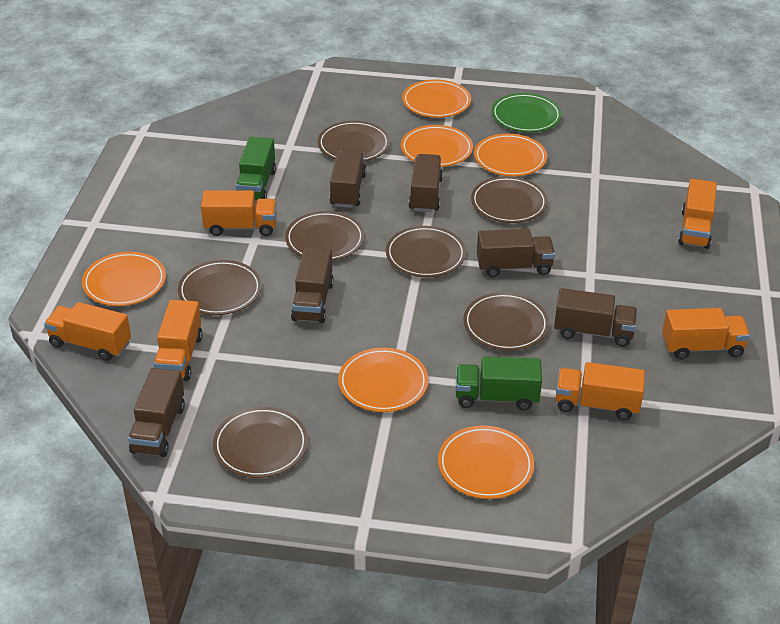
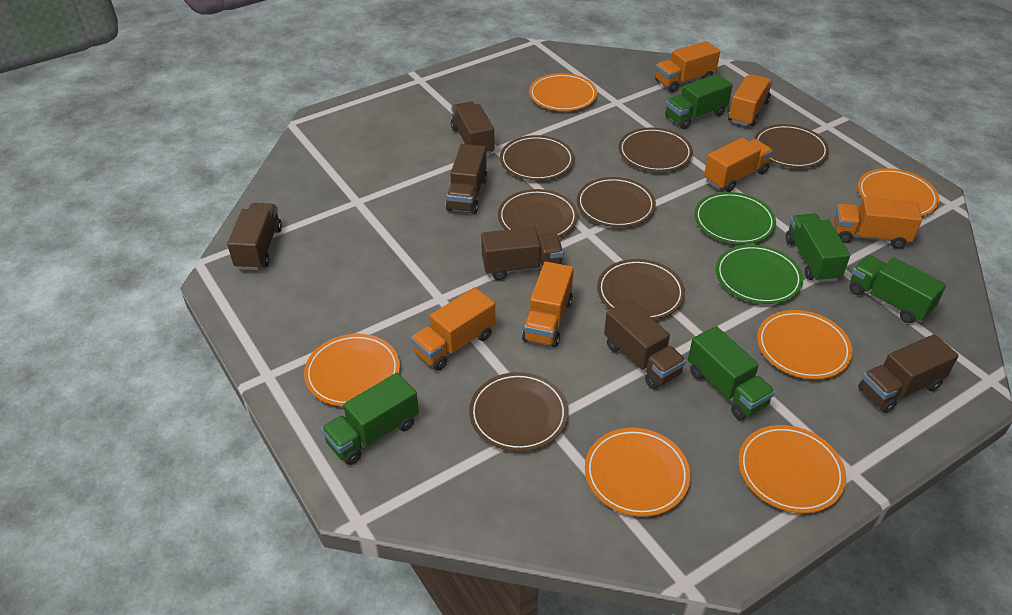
green plate: [492,93,562,132] = 1 -> [694,192,776,244] [716,244,803,304] = 2
green truck: [236,137,276,201] [456,356,542,410] = 2 -> [321,373,419,465] [665,74,733,129] [688,326,775,420] [786,213,850,283] [849,255,946,323] = 5

